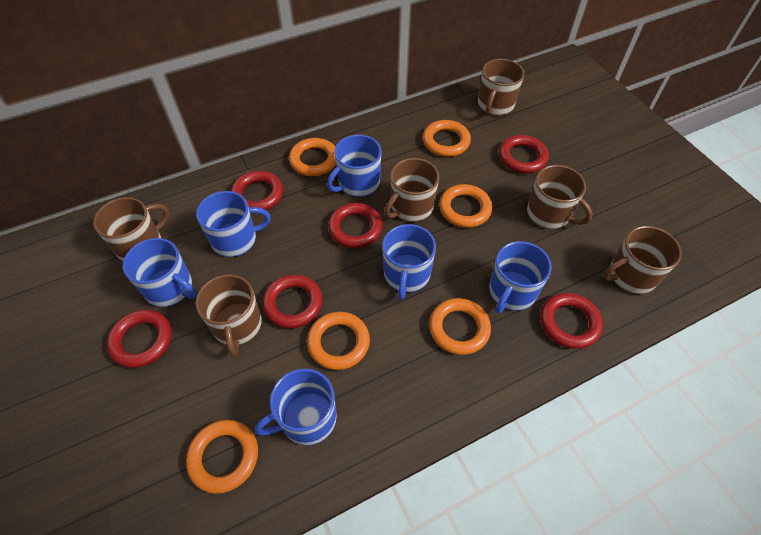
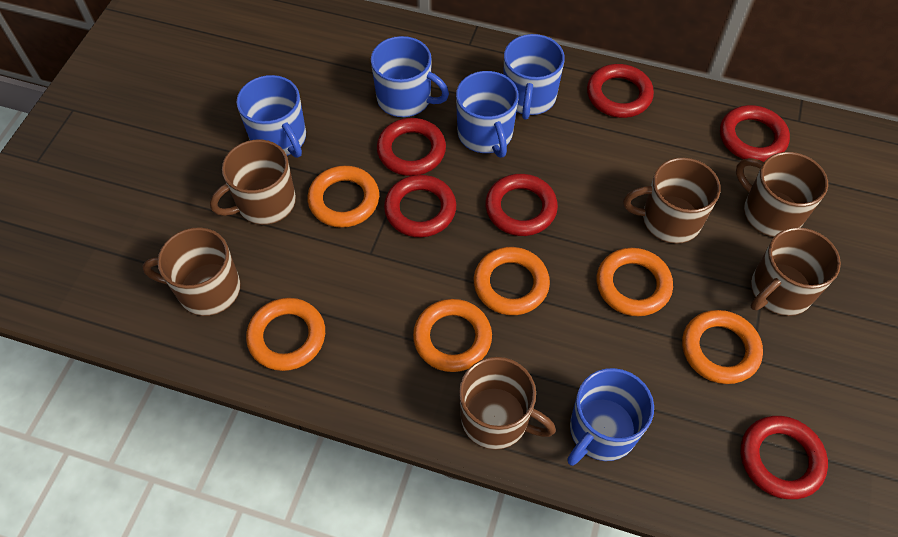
blue mug: [123,238,196,307] [196,191,271,257] [255,368,337,445] [327,135,382,197] [382,224,436,300] [489,241,552,314] = 6 -> [237,75,306,158] [371,36,449,117] [456,71,519,158] [503,34,565,120] [567,368,654,466] = 5

